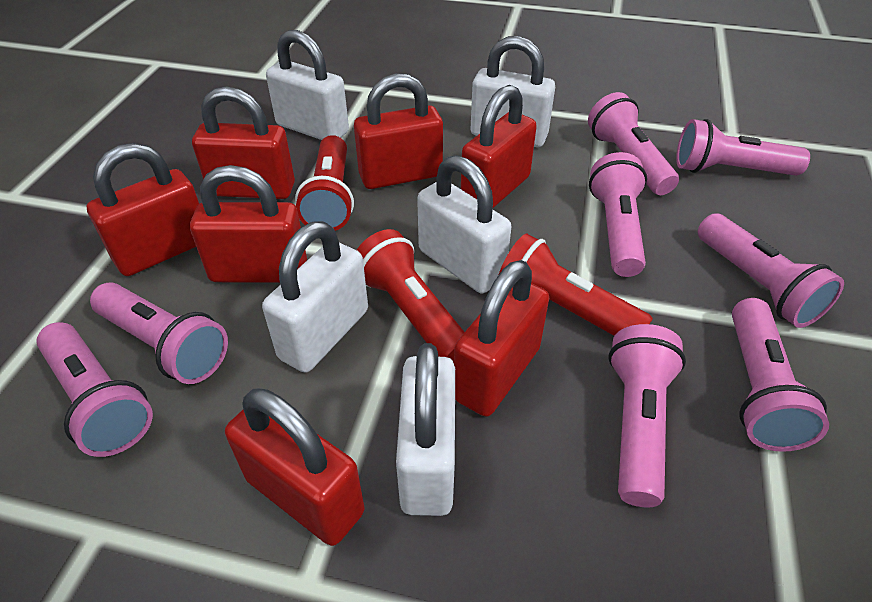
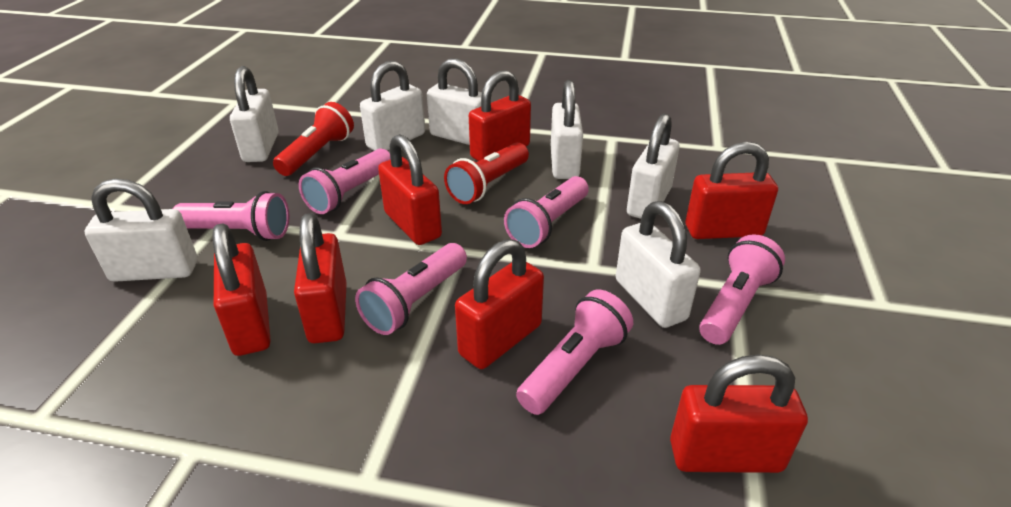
pink flashlight: [36,322,153,457] [90,282,228,384] [588,92,679,195] [589,152,647,277] [608,324,686,507] [676,119,810,176] [698,213,844,328] [732,298,829,452] = 8 -> [173,191,289,241] [299,149,391,214] [355,243,467,335] [504,176,589,248] [516,290,633,415] [699,234,785,345] = 6
red flashlight: [295,135,354,231] [357,229,464,363] [499,234,653,336] = 3 -> [273,102,354,176] [444,142,529,204] = 2
white padlock: [262,221,368,373] [266,30,349,140] [396,343,455,516] [417,155,511,293] [471,36,555,147] = 5 -> [85,178,197,282] [230,66,279,162] [360,61,425,151] [427,58,482,145] [551,80,583,179] [616,201,701,328] [627,114,680,219] = 7

